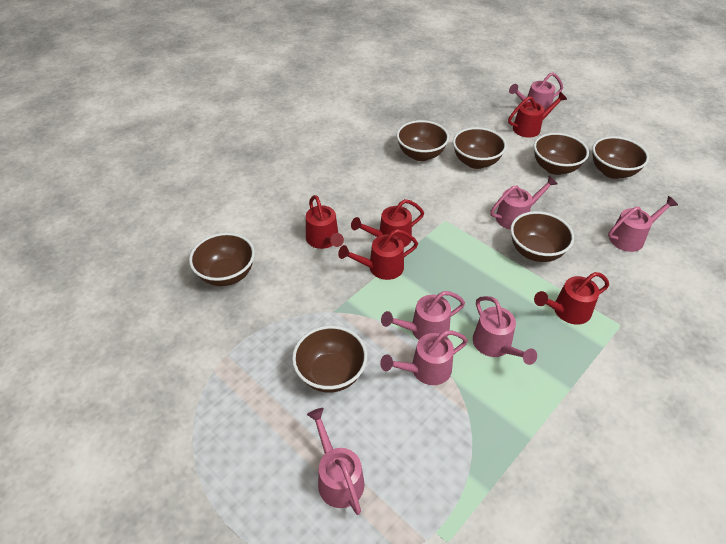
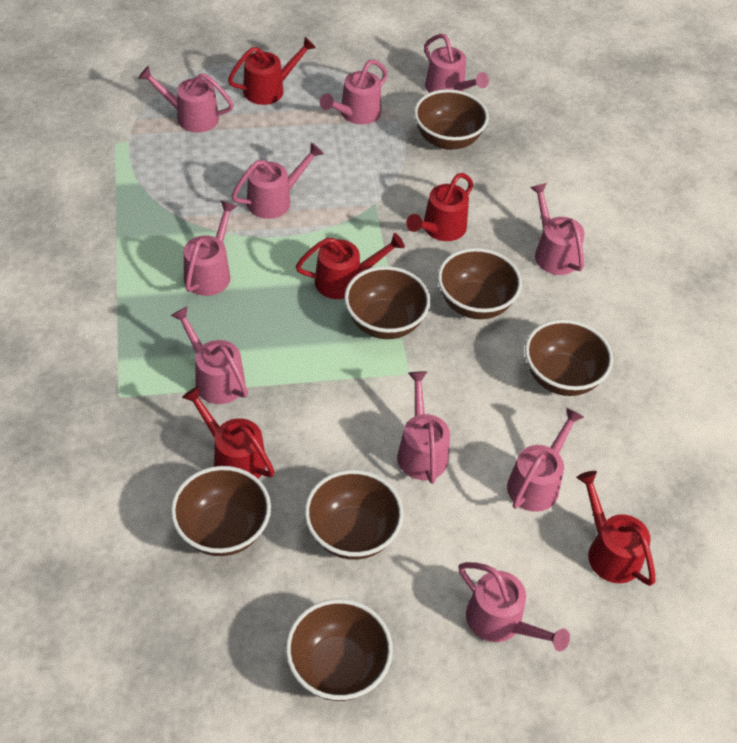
pink watering can: [307,408,365,515] [380,330,468,385] [381,291,465,340] [473,296,537,365] [490,176,558,229] [509,72,563,111] [608,196,678,252] = 7 -> [138,66,234,133] [171,306,248,404] [184,201,237,296] [232,142,324,219] [320,59,388,125] [397,371,450,484] [424,34,489,93] [459,562,570,651] [507,408,584,512] [530,183,584,275] = 10

